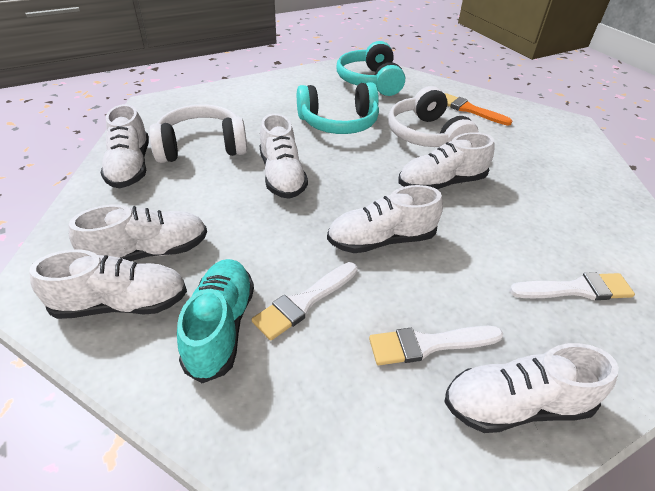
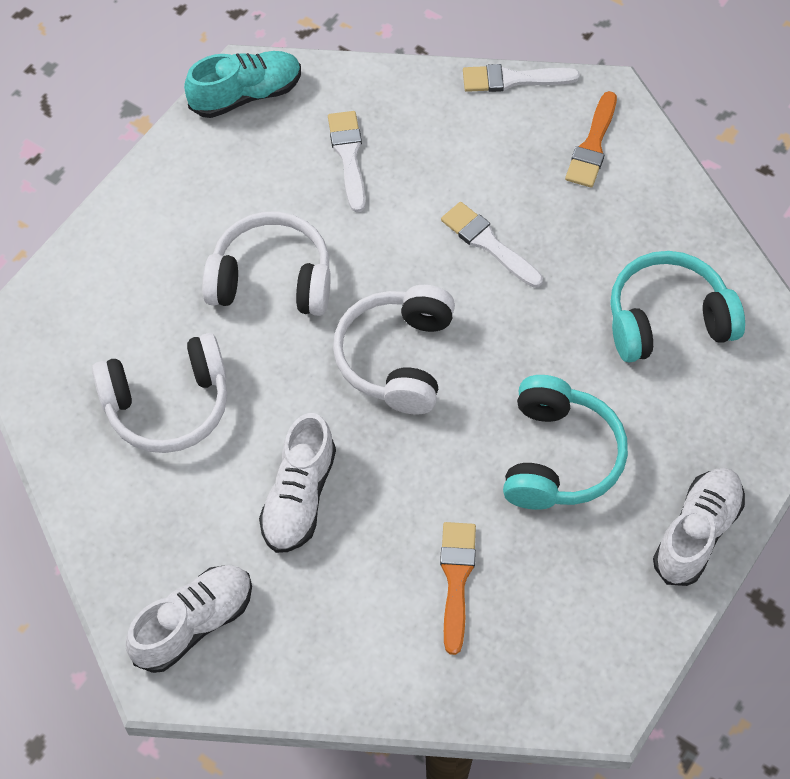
orange brush: [445,93,512,126] = 1 -> [440,522,476,655] [565,91,617,188] = 2
white headphones: [149,104,247,163] [388,86,479,147] = 2 -> [92,333,227,453] [202,212,331,316] [333,285,455,414] = 3
white shoe: [30,250,187,319] [69,204,207,261] [100,104,149,188] [260,113,308,199] [327,185,443,253] [398,132,494,190] [445,343,619,433] = 7 -> [126,565,252,673] [259,413,336,553] [653,468,745,586] = 3

